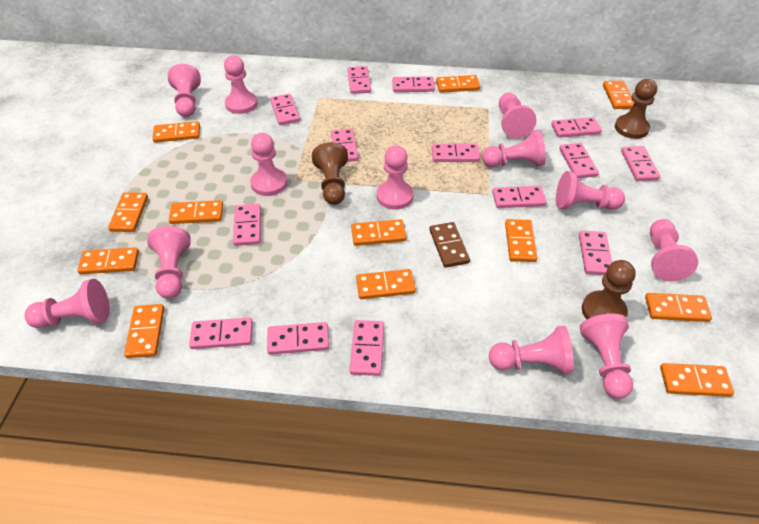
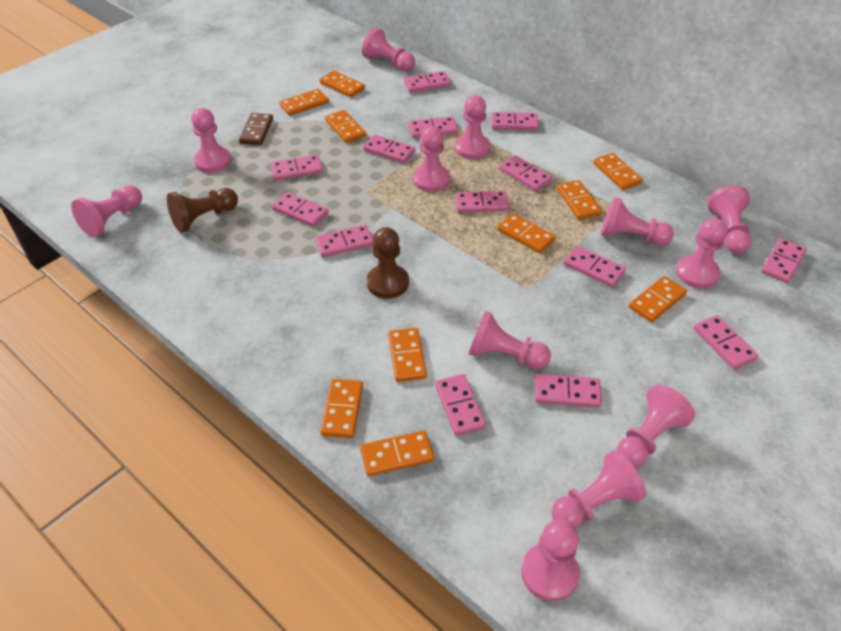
brown pawn: [312,142,348,205] [582,260,635,319] [615,79,657,139] = 3 -> [167,188,238,232] [367,227,409,299] = 2
orange domino: [77,247,139,274] [108,192,148,232] [124,304,164,358] [152,121,200,143] [169,200,223,224] [351,219,406,246] [356,269,416,299] [436,75,480,93] [505,219,537,262] [603,81,635,109] [645,293,712,322] [660,363,734,397] = 12 -> [279,89,329,116] [320,70,365,98] [321,379,363,438] [325,110,366,143] [360,430,434,476] [388,328,427,382] [497,213,555,253] [557,180,602,220] [593,153,643,190] [629,276,687,323] = 10

